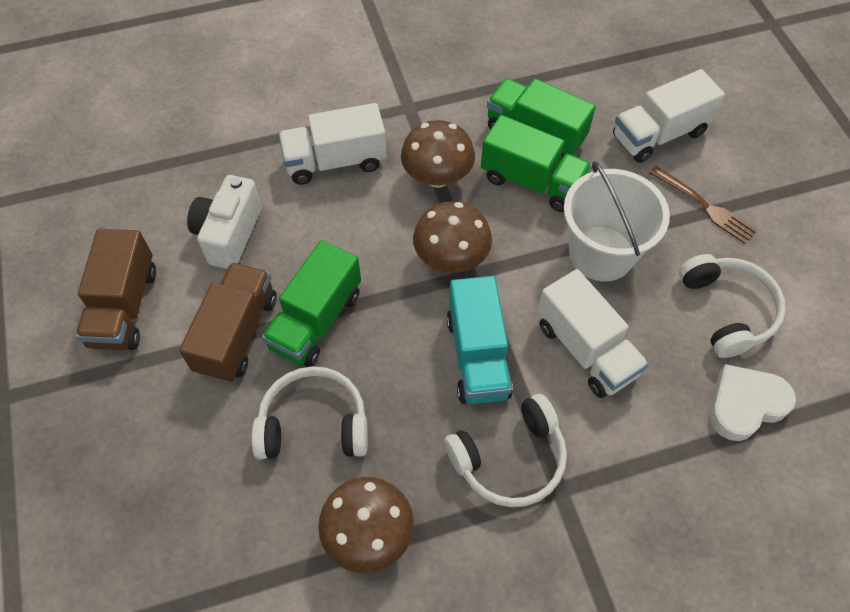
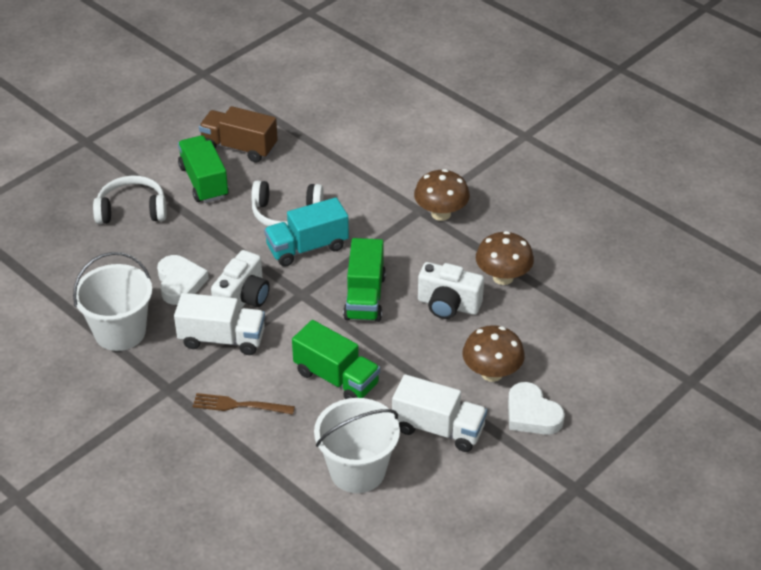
brown truck: [76,229,156,350] [179,263,277,382] = 2 -> [199,106,278,163] = 1
white bucket: [564,161,670,281] = 1 -> [73,252,153,351] [314,398,400,493] = 2
white camera: [187,175,262,269] = 1 -> [211,250,270,311] [418,262,484,319] = 2
white headphones: [252,366,368,459] [444,394,567,507] [679,254,786,358] = 3 -> [93,176,167,224] [251,180,324,227] = 2
white heart: [710,364,796,441] = 1 -> [157,255,209,305] [508,382,565,435] = 2
white truck: [278,103,387,185] [537,269,649,398] [613,69,725,163] = 3 -> [174,293,265,355] [392,374,487,452] = 2

